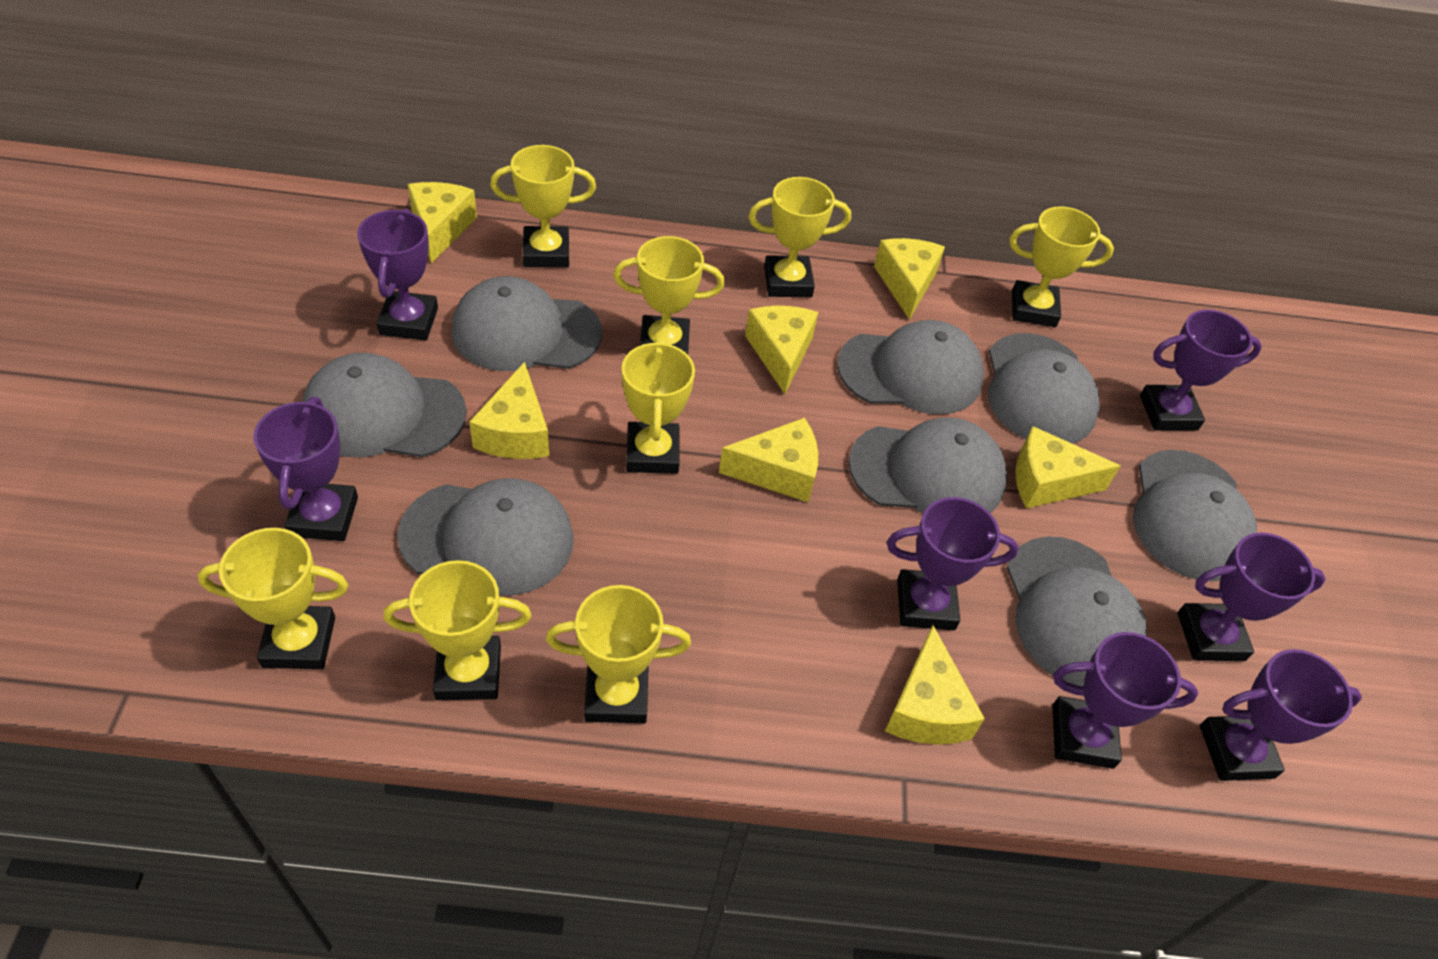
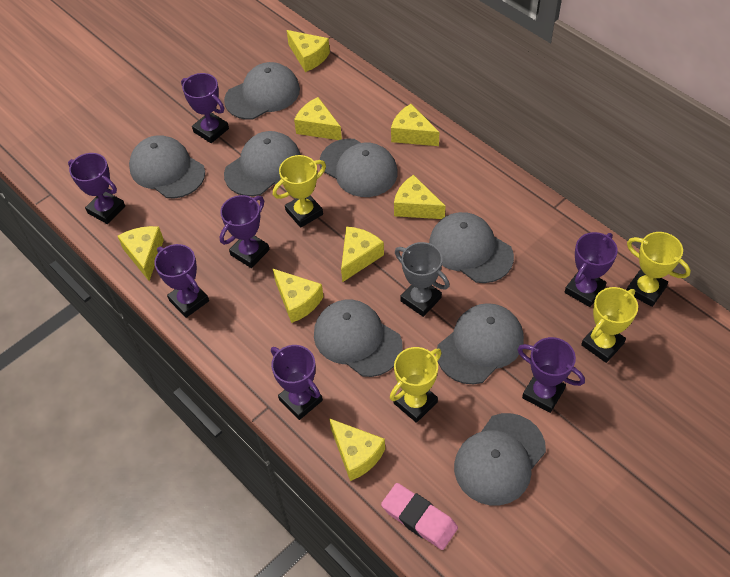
grey trophy: none = 0 -> [395,242,450,317] = 1
pink eraser: none = 0 -> [381,483,458,550] = 1
yellow cheese: [408,182,477,264] [469,362,549,459] [719,418,818,502] [745,306,818,394] [874,238,945,320] [885,626,985,745] [1015,426,1121,509] = 7 -> [118,226,164,281] [273,269,324,323] [287,30,330,72] [294,97,342,140] [329,418,385,481] [341,227,384,282] [391,104,439,146] [394,175,446,219] = 8
yellow trophy: [198,528,348,669] [383,560,532,700] [490,145,596,268] [546,585,691,724] [613,236,725,354] [622,339,695,474] [748,177,851,297] [1010,206,1114,327] = 8 -> [273,155,326,228] [390,347,442,423] [581,287,638,363] [627,232,691,307] = 4

